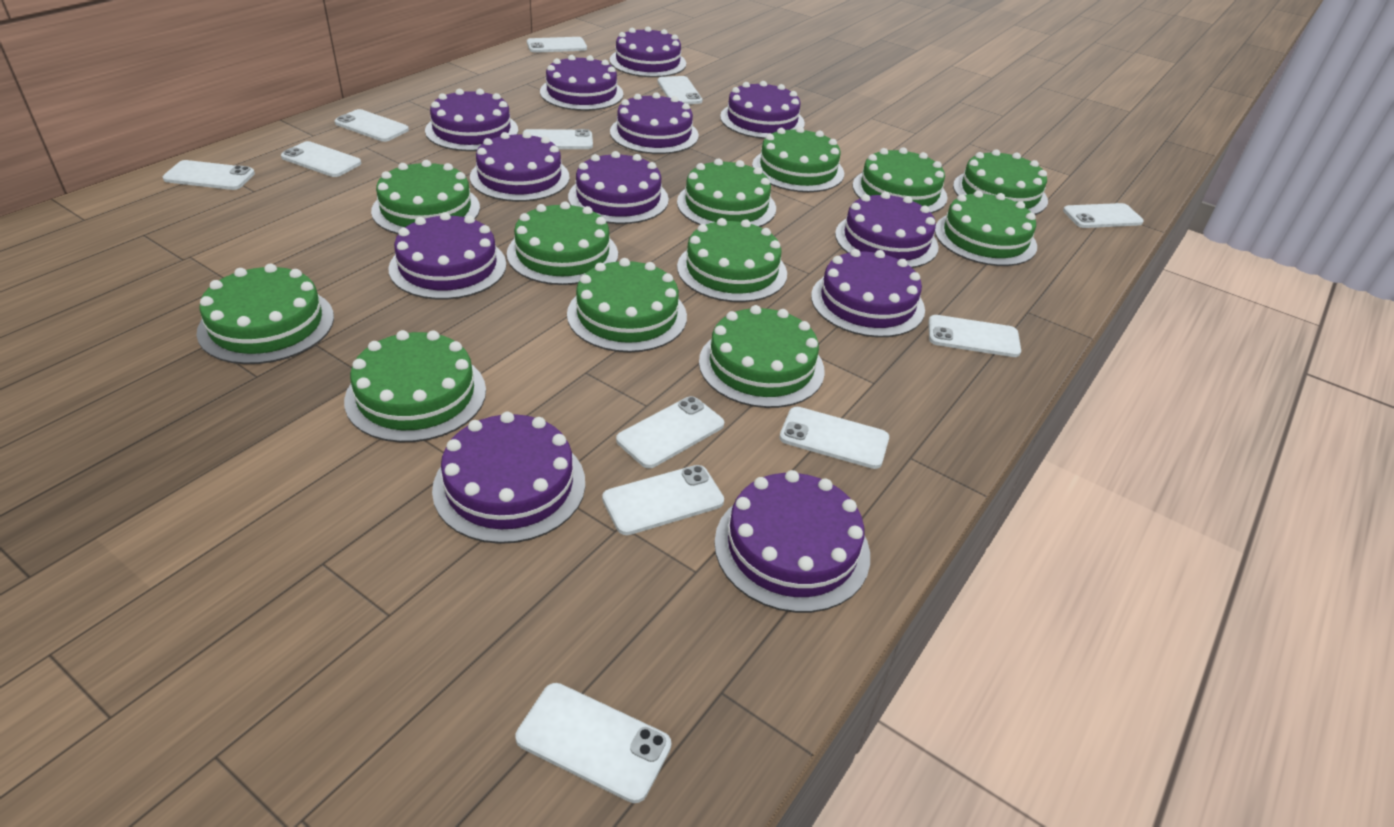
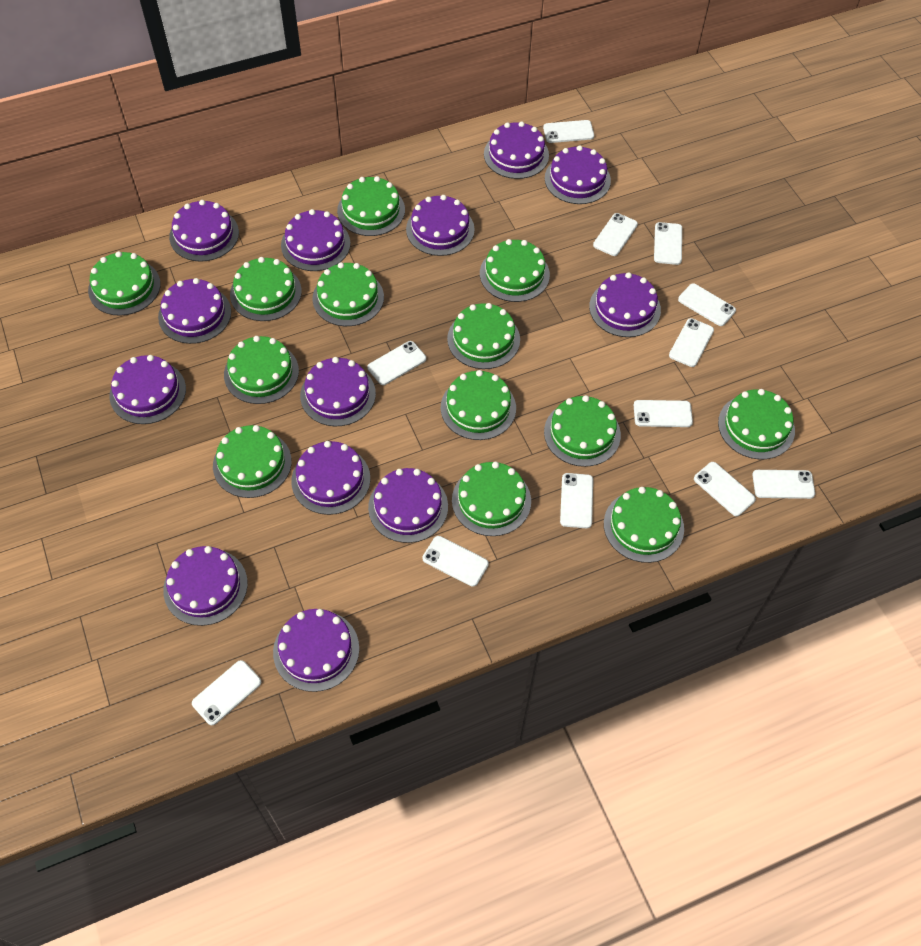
green cake: [197,263,334,364] [344,330,486,442] [371,160,480,234] [507,201,618,285] [567,258,687,352] [677,159,776,227] [677,218,787,302] [699,305,825,408] [752,126,844,192] [853,147,947,213] [935,190,1037,266] [953,149,1048,215] = 12 -> [88,251,160,316] [213,425,292,498] [224,336,299,404] [230,257,302,321] [313,262,384,326] [337,176,405,236] [441,370,516,440] [447,303,520,369] [452,462,531,536] [480,239,550,302] [544,395,621,467] [604,487,684,563] [718,389,795,459] = 13
purple cake: [388,212,507,300] [425,89,518,151] [432,412,585,544] [470,132,570,202] [540,55,624,111] [568,151,669,224] [610,27,686,77] [610,92,699,154] [714,470,870,613] [720,81,805,139] [811,249,925,337] [835,192,939,268] = 12 -> [109,355,186,424] [158,278,231,344] [163,546,248,626] [169,200,239,262] [273,609,359,692] [281,209,351,271] [291,441,370,515] [300,357,376,426] [368,468,448,543] [406,195,475,256] [484,122,549,179] [545,145,611,204] [589,272,661,337] = 13

